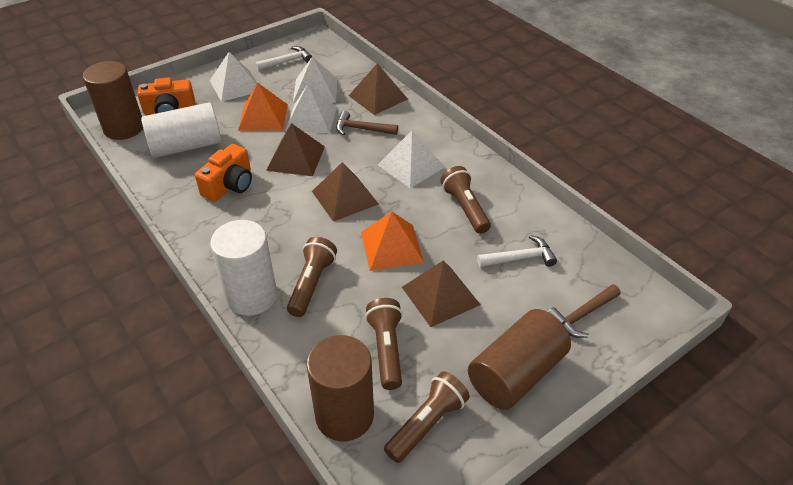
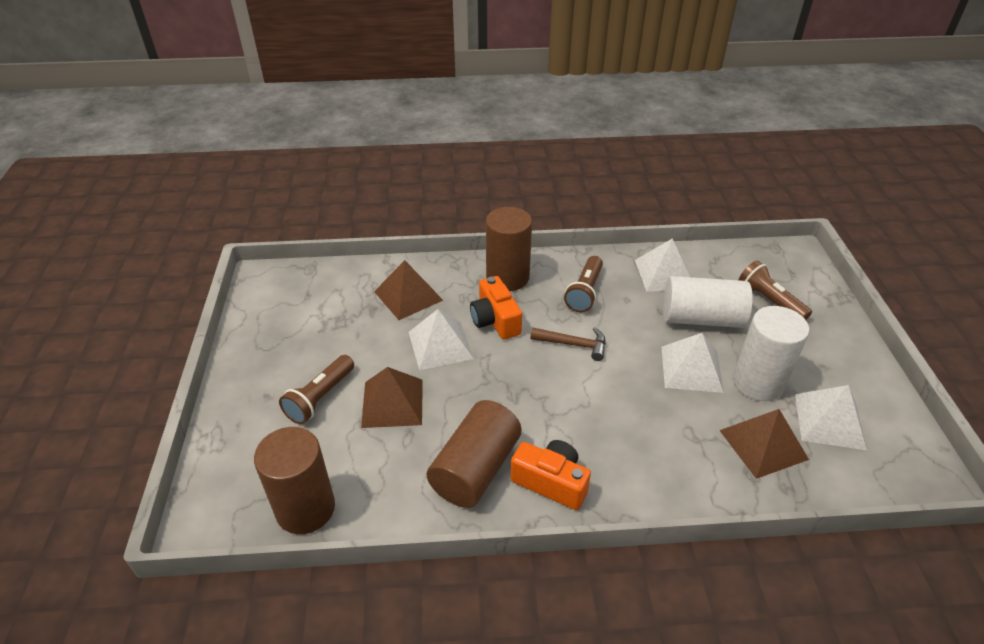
brown flashlight: [287,237,337,317] [365,298,403,390] [384,371,470,463] [441,166,491,234] = 4 -> [279,355,354,424] [564,256,603,312] [739,261,812,320] = 3
brown hammer: [336,111,398,135] [548,284,620,338] = 2 -> [530,327,606,361] = 1
brown pyramid: [266,123,325,176] [312,162,379,222] [349,63,408,115] [402,260,481,327] = 4 -> [361,367,423,428] [374,260,443,320] [719,409,809,479] = 3
orange pyramid: [238,82,288,131] [361,212,424,271] = 2 -> none = 0
white hammer: [255,46,312,71] [477,235,557,267] = 2 -> none = 0

